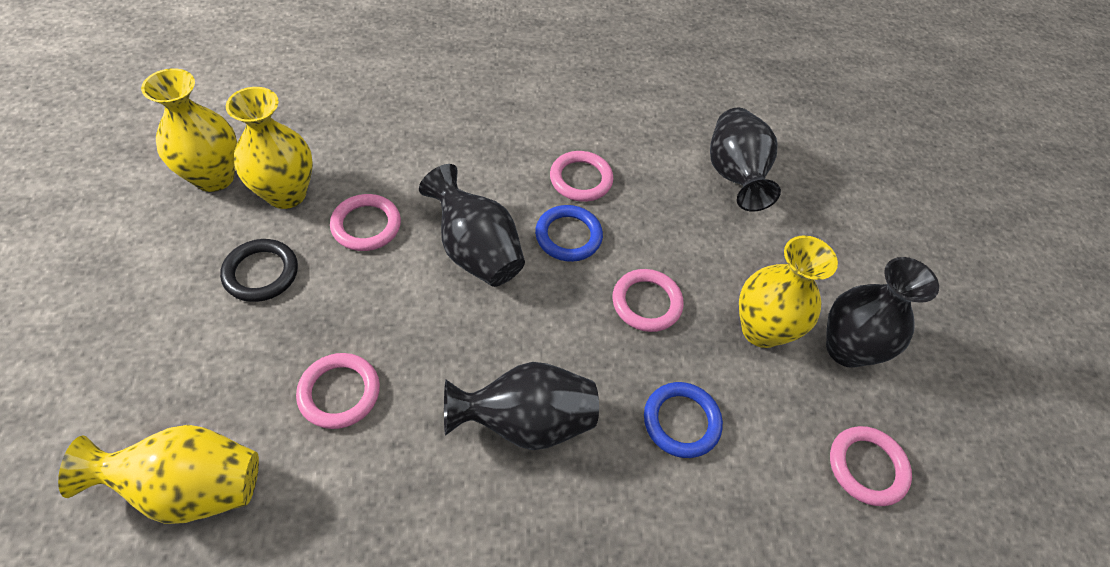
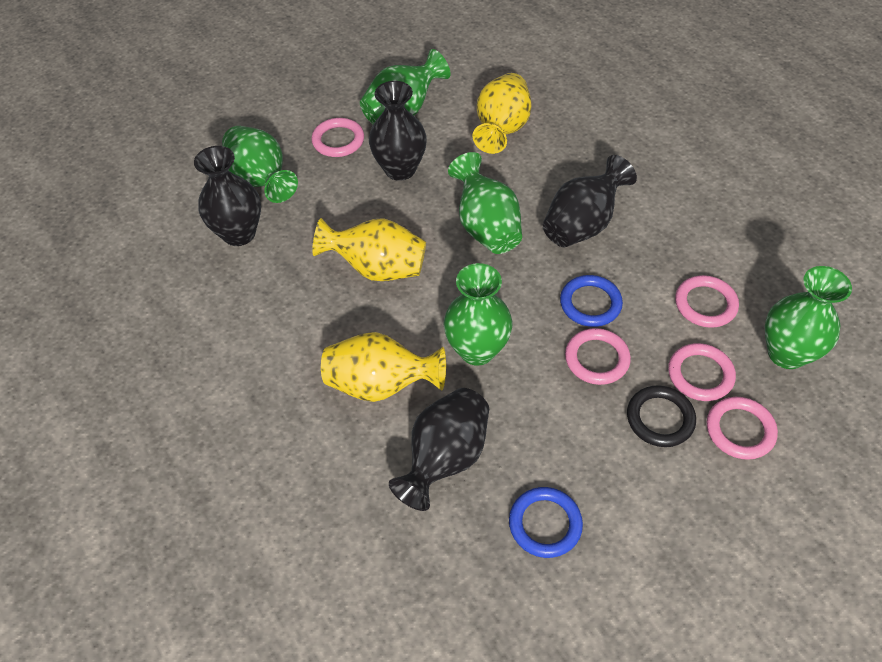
green vase: none = 0 -> [222,126,298,203] [360,49,451,124] [443,263,512,366] [448,152,522,254] [765,266,852,369] = 5
yellow vase: [58,425,259,524] [141,68,237,192] [226,87,313,209] [739,235,838,348] = 4 -> [312,218,426,281] [321,332,446,402] [473,73,532,154] = 3

